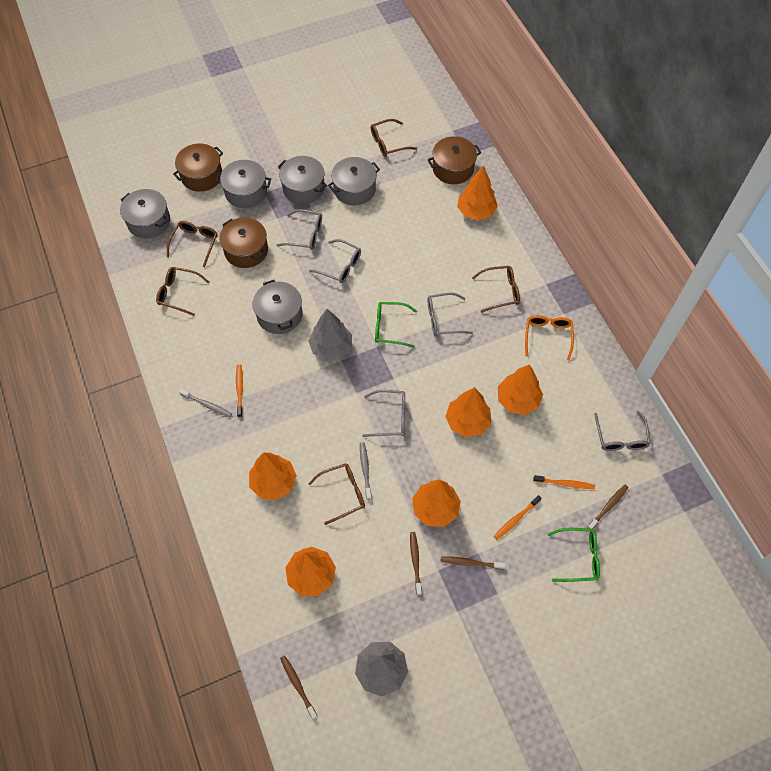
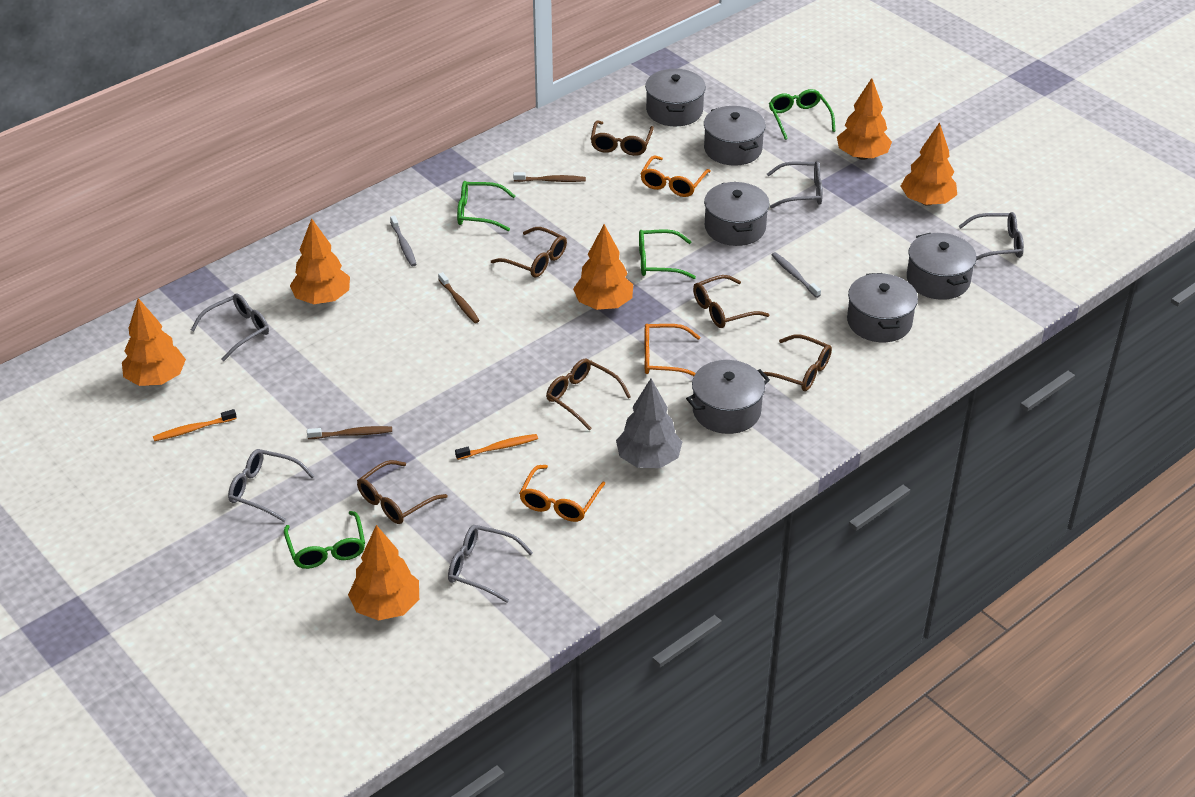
brown glasses: [156,267,209,316] [167,221,218,267] [308,463,365,525] [371,119,417,157] [472,266,520,313] = 5 -> [357,460,447,524] [491,227,567,277] [546,358,631,431] [591,121,654,156] [693,275,770,328] [764,334,832,391] = 6
brown pot: [173,143,223,192] [219,218,268,268] [428,136,481,184] = 3 -> none = 0
brown toothbrush: [280,655,317,719] [410,532,422,595] [441,556,505,569] [587,485,629,529] = 4 -> [307,426,392,439] [438,272,480,323] [513,172,586,182] = 3
green glasses: [375,302,417,348] [548,528,600,582] = 2 -> [284,511,365,569] [457,181,515,231] [639,229,696,279] [769,89,835,140] = 4
grey pot: [120,189,170,239] [216,160,271,208] [253,280,303,334] [278,156,327,204] [328,157,380,205] = 5 -> [645,69,706,126] [686,360,770,434] [704,106,766,166] [704,182,770,246] [847,273,918,342] [907,233,976,300] = 6
grey tree: [308,309,352,361] [355,642,408,696] = 2 -> [616,379,682,468] = 1
orange glasses: [525,315,574,360] = 1 -> [519,465,605,522] [640,155,711,197] [644,324,700,376] = 3
orange toothbrush: [236,364,243,417] [494,495,541,540] [533,475,595,489] = 3 -> [153,409,237,441] [455,434,538,460] = 2

